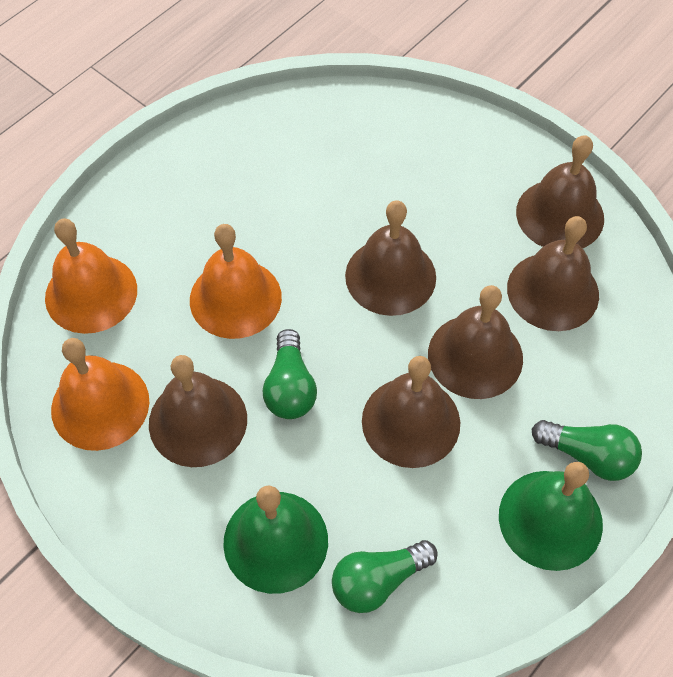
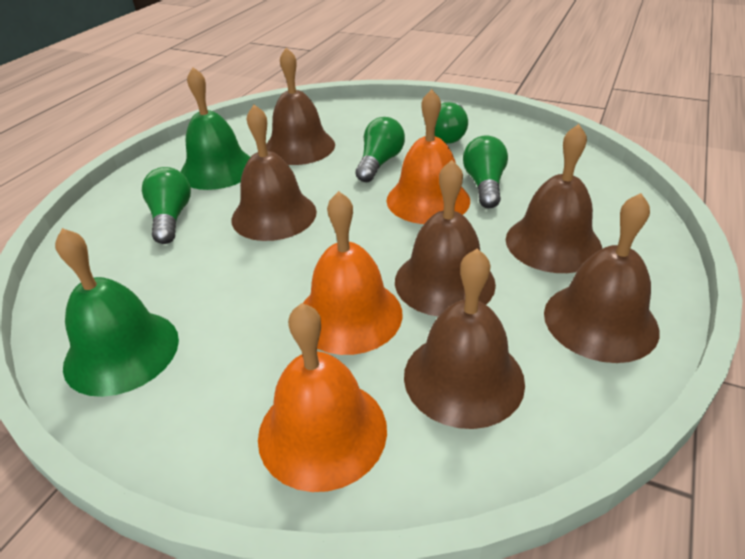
green light bulb: [263,329,317,419] [332,540,438,613] [532,420,642,481] = 3 -> [142,167,191,244] [355,117,405,182] [435,102,468,144] [463,135,508,208] = 4

